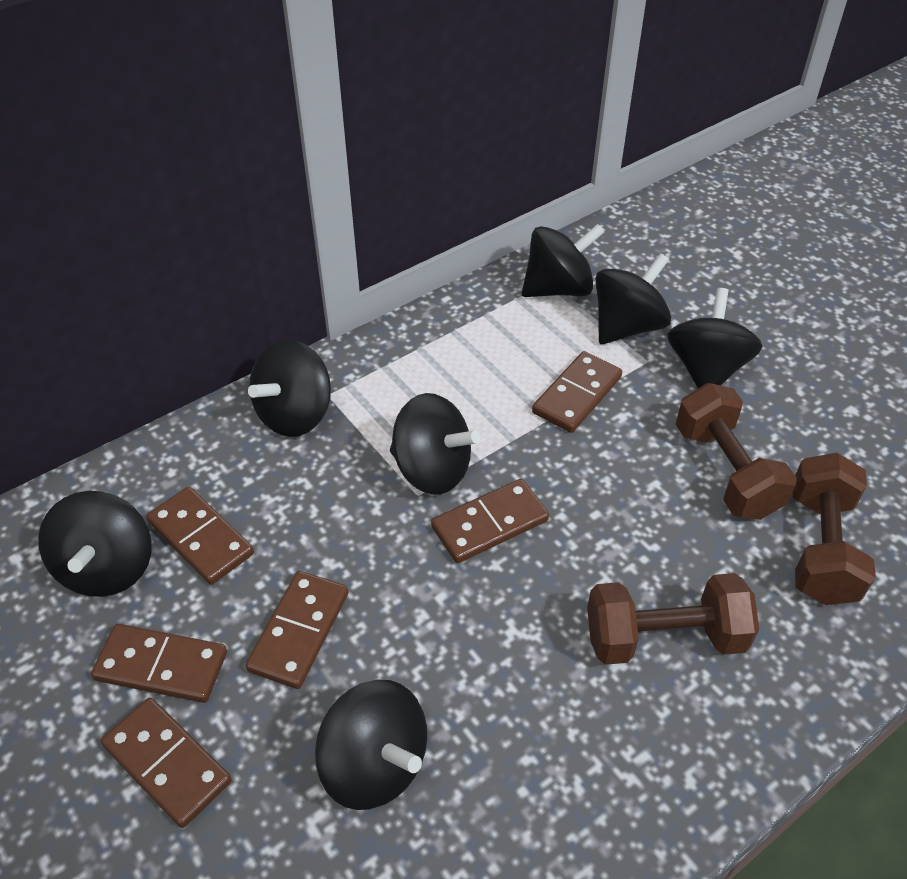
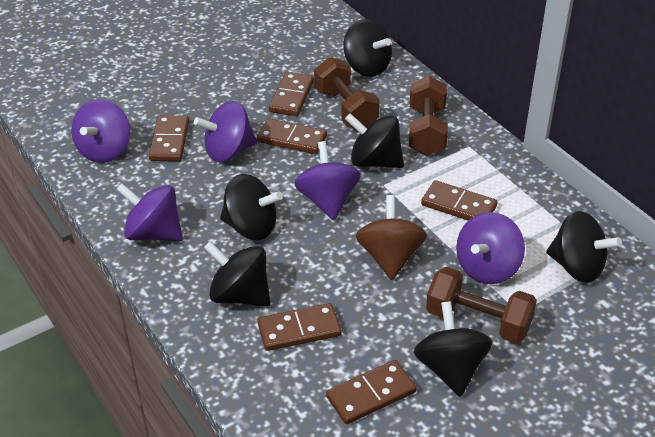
black spinning top: [38,491,151,597] [248,339,331,437] [315,679,427,810] [390,393,480,495] [522,224,605,297] [596,253,671,344] [667,288,763,388] = 7 -> [204,241,271,307] [220,174,283,240] [343,19,392,77] [345,113,404,168] [414,301,493,397] [546,211,622,283] = 6
brown spinning top: none = 0 -> [356,195,427,280] = 1
purple spinning top: none = 0 -> [71,99,130,163] [116,183,183,241] [194,101,257,162] [294,141,361,220] [456,212,525,284] = 5

